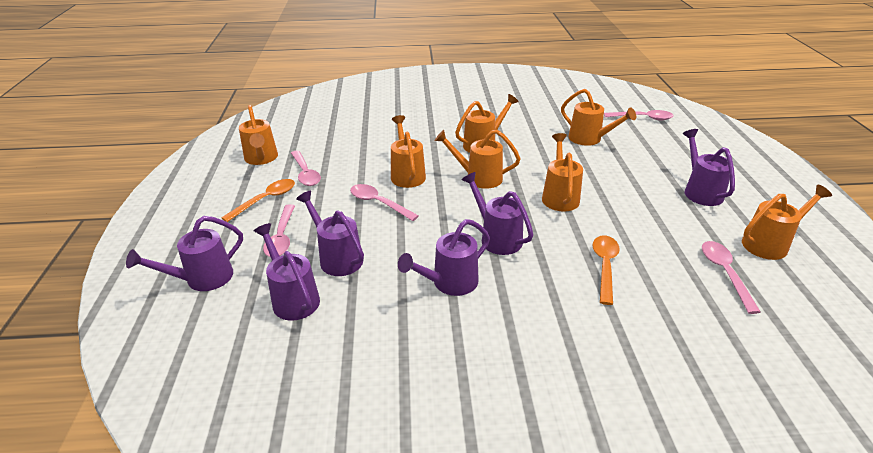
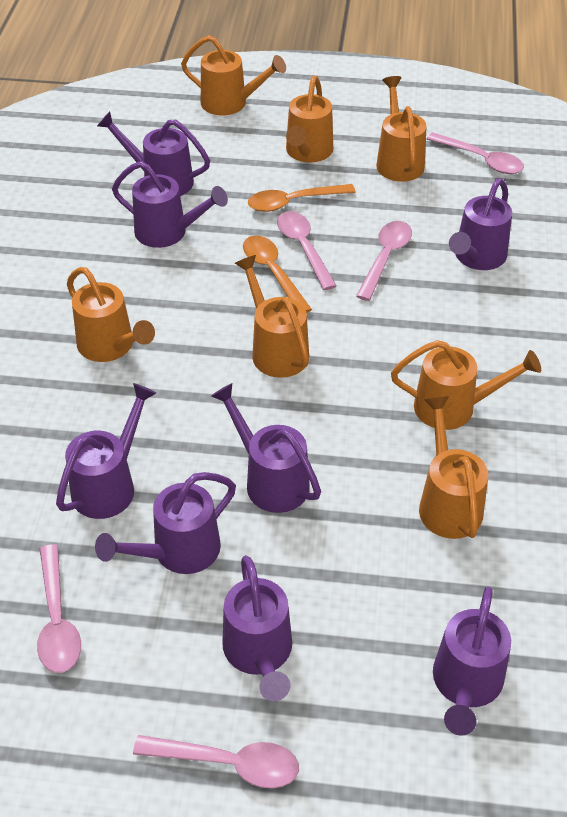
purple watering can: [126,216,243,291] [254,223,320,321] [296,191,364,276] [398,219,490,296] [461,172,533,255] [683,129,735,206] = 6 -> [56,383,156,519] [95,472,236,574] [97,111,210,196] [112,161,228,248] [211,383,321,513] [222,555,292,701] [433,587,511,736] [449,178,512,270] = 8

